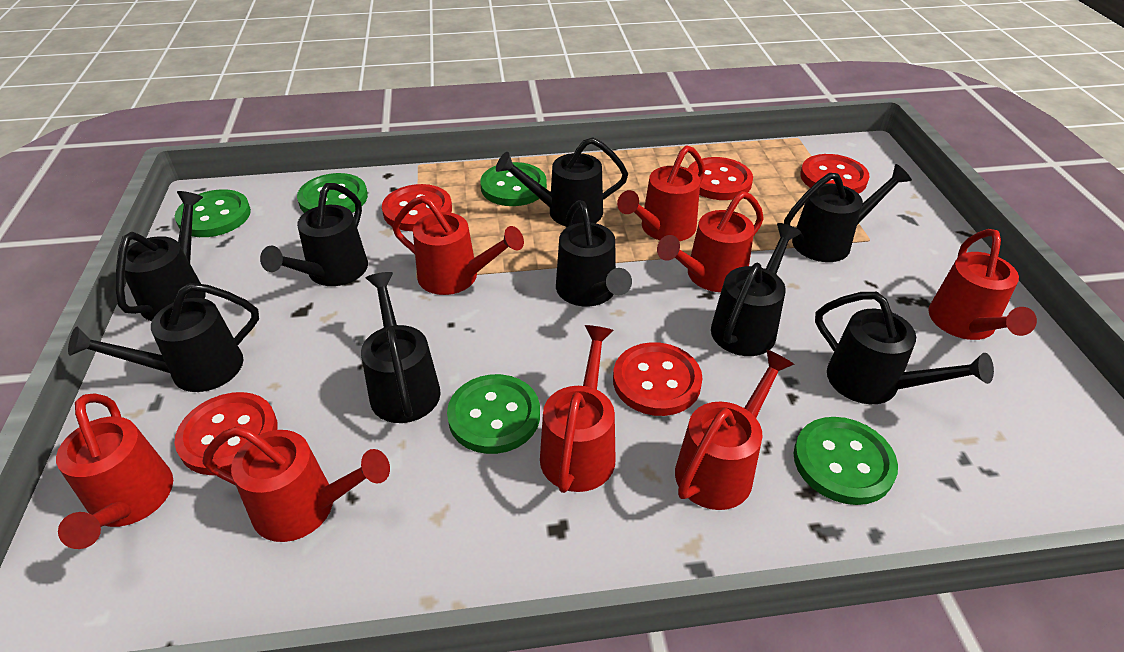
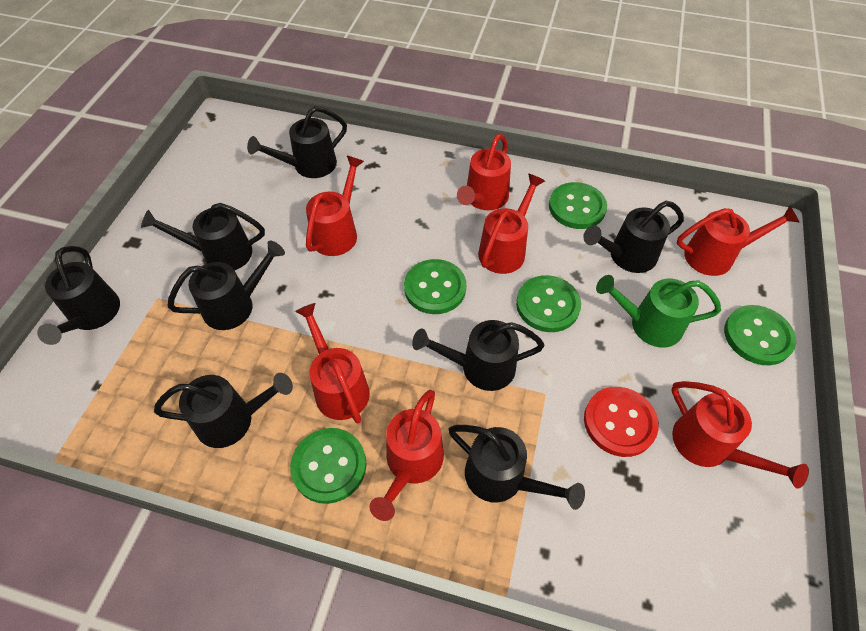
black watering can: [68,283,259,392] [116,191,206,321] [260,183,368,286] [361,272,441,423] [496,137,628,226] [556,200,632,307] [711,223,801,356] [784,164,912,262] [815,292,994,404] = 9 -> [37,246,120,345] [141,203,265,271] [154,373,293,448] [167,241,285,330] [247,106,347,178] [412,320,545,391] [448,425,585,510] [583,201,684,273] = 8
green watering can: none = 0 -> [596,275,721,347] = 1
red button: [174,392,278,475] [382,184,452,231] [613,342,703,416] [688,157,753,200] [800,154,870,194] = 5 -> [584,387,659,457] = 1
red watering can: [56,393,173,549] [202,426,390,542] [392,196,524,295] [540,325,616,493] [617,145,705,241] [657,191,764,292] [675,349,794,510] [928,229,1037,340] = 8 -> [295,303,370,424] [306,156,364,256] [369,390,444,521] [457,134,511,210] [478,173,545,274] [671,381,809,489] [677,206,799,276] = 7

